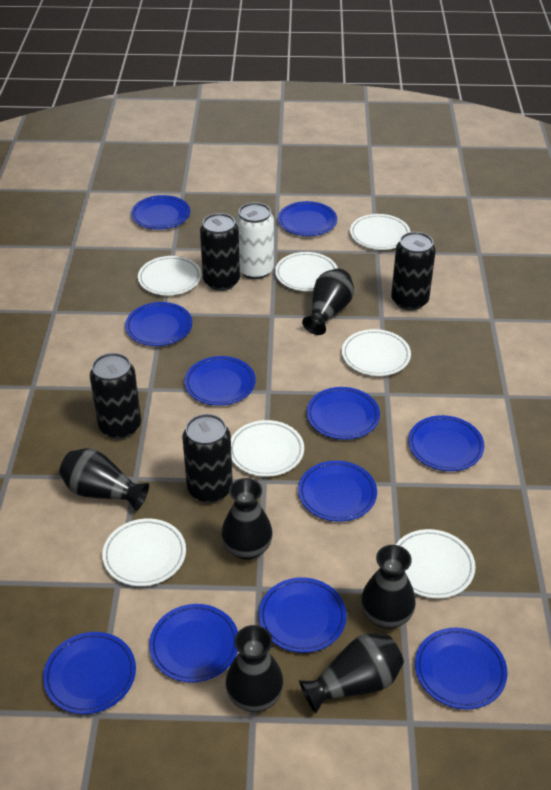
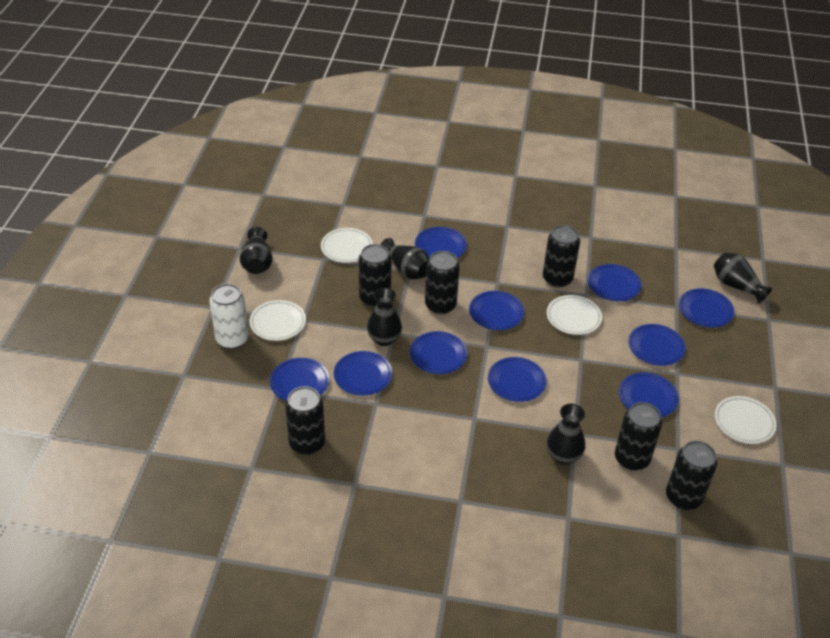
black can: [90,353,141,439] [182,414,233,503] [200,213,240,291] [391,232,436,311] = 4 -> [285,386,325,455] [359,244,392,307] [425,251,460,314] [543,225,580,287] [615,402,662,471] [666,441,717,510] = 6
black vase: [59,448,149,511] [221,478,273,560] [226,625,284,712] [299,633,404,714] [302,268,354,335] [361,545,416,629] = 6 -> [239,227,273,274] [367,288,402,346] [380,238,430,280] [547,404,585,464] [714,253,772,304] = 5
blue plate: [43,632,136,714] [125,302,192,346] [131,195,190,230] [149,604,238,683] [185,356,256,406] [259,577,347,653] [278,201,337,236] [298,461,377,522] [307,387,380,440] [408,415,484,471] [415,628,508,710] = 11 -> [270,358,329,401] [334,351,392,396] [410,331,467,374] [415,227,467,258] [469,291,524,330] [488,357,547,402] [588,264,642,301] [619,372,679,417] [628,324,686,366] [679,288,734,328] = 10
white plate: [102,519,186,586] [138,256,202,296] [231,420,304,477] [275,252,338,291] [342,329,411,376] [350,214,410,250] [396,529,475,598] = 7 -> [250,300,306,341] [321,228,373,263] [547,295,602,335] [715,396,776,444] = 4

